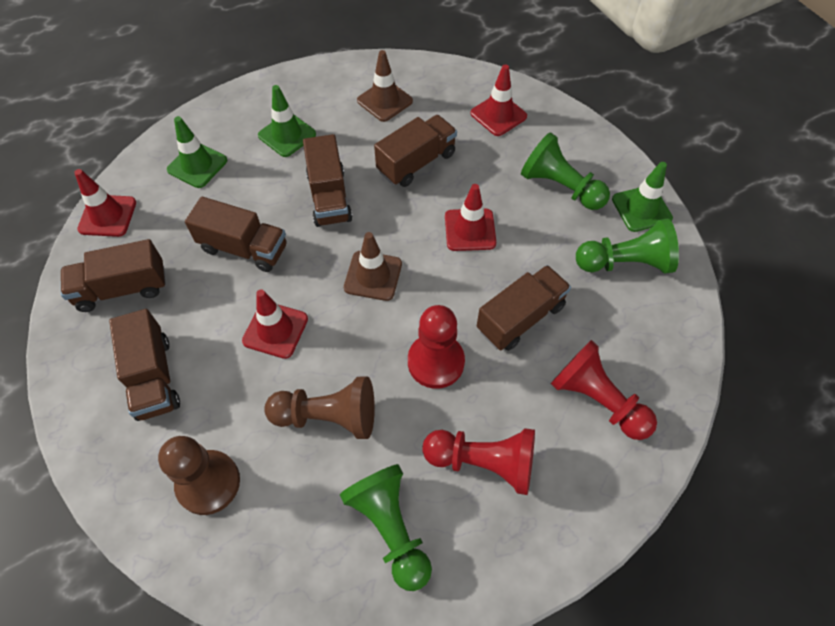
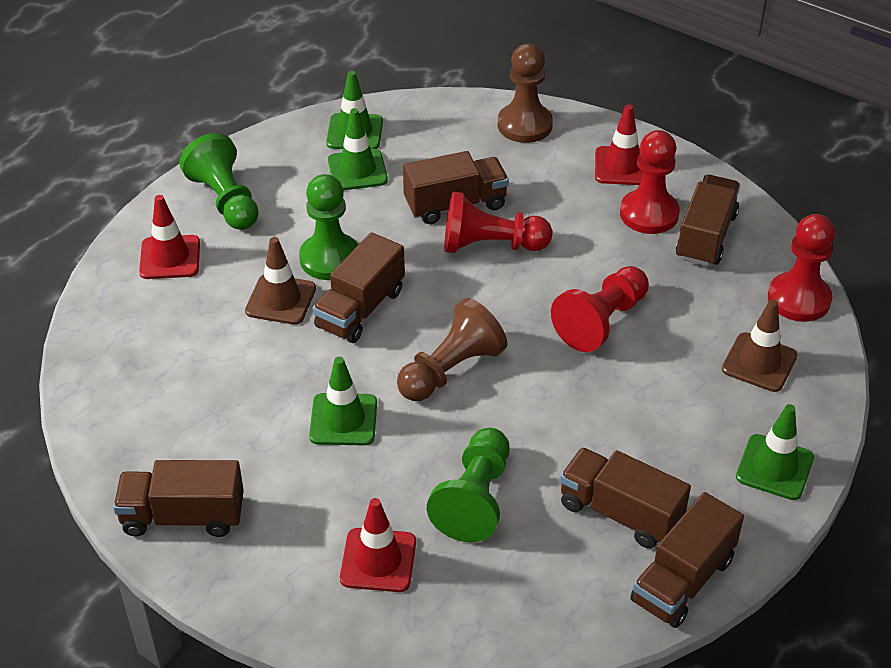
green traffic cone: [167,116,227,188] [258,85,316,157] [612,162,673,232] = 3 -> [309,357,377,446] [326,71,383,149] [328,108,388,190] [736,404,814,500] = 4
red pawn: [408,305,465,389] [422,428,535,495] [551,340,657,440] = 3 -> [444,192,552,253] [551,266,649,352] [620,130,680,234] [768,214,835,322] = 4
red traffic cone: [74,169,136,237] [242,289,308,359] [445,184,496,251] [470,64,527,136] = 4 -> [139,195,200,279] [340,498,416,592] [595,104,644,185] = 3

